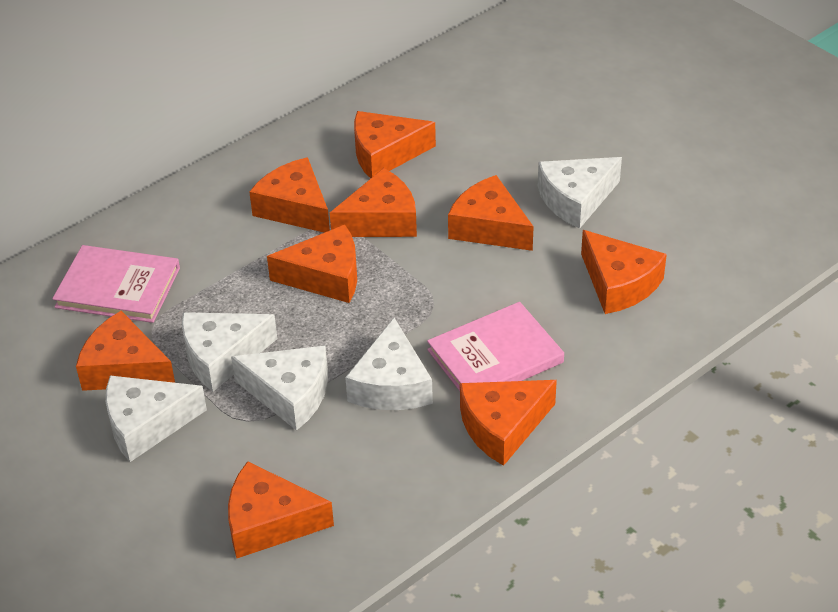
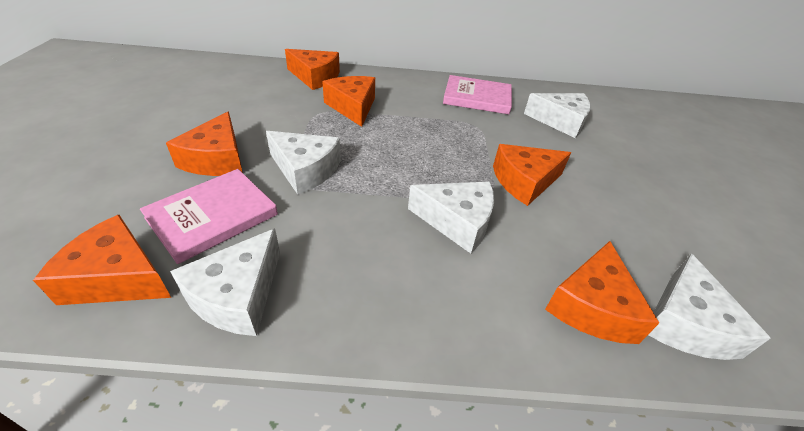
orange cheese: [76,311,175,391] [228,461,334,558] [249,157,330,233] [267,225,357,303] [330,168,417,237] [354,111,436,178] [448,175,534,251] [460,380,557,466] [581,230,667,314] = 9 -> [33,215,172,305] [166,112,243,176] [285,49,340,90] [322,76,375,127] [493,144,571,206] [545,241,659,344] = 6

